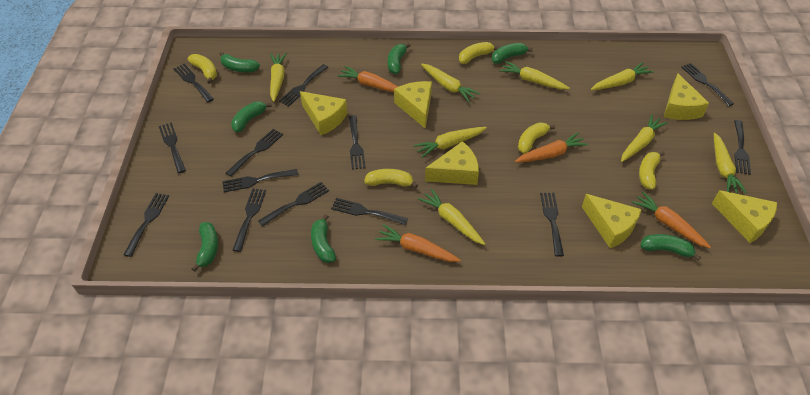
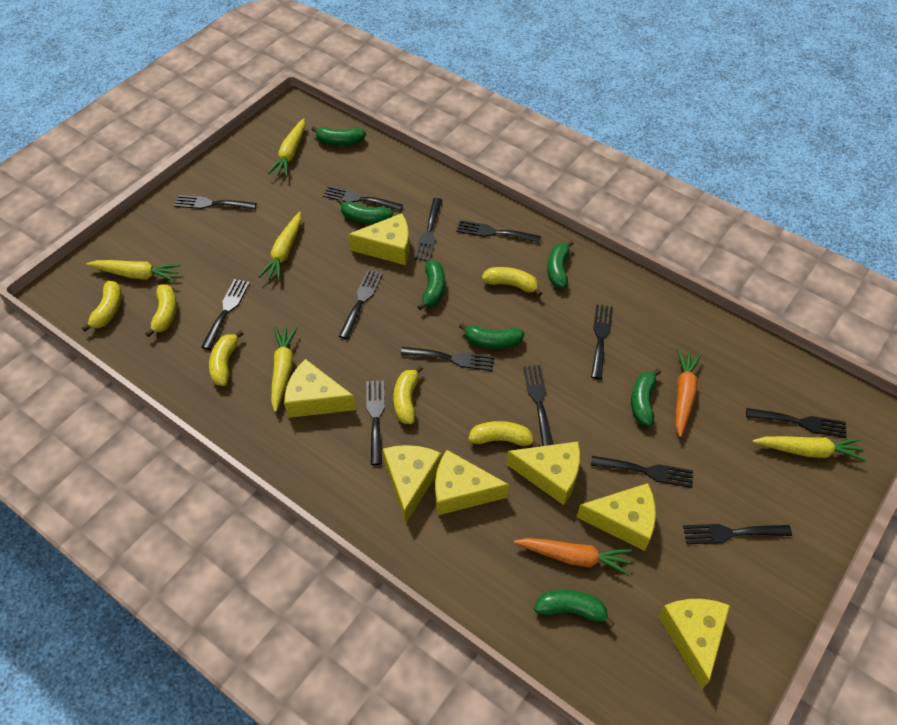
orange carrot: [337,66,398,92] [375,224,461,262] [515,132,588,163] [632,192,711,248] = 4 -> [514,538,632,575] [676,349,701,437] = 2
yellow banana: [188,54,217,84] [364,169,418,188] [459,42,499,64] [518,122,555,154] [639,151,665,190] = 5 -> [81,281,122,332] [145,284,177,337] [209,330,243,386] [393,365,423,424] [468,421,540,447] [482,267,542,296] = 6
yellow carrot: [270,53,287,102] [414,127,487,158] [418,188,485,245] [421,63,480,102] [499,61,570,89] [591,62,654,90] [621,114,668,162] [714,133,747,194] = 8 -> [86,260,181,282] [258,212,301,282] [268,118,305,177] [271,327,298,412] [753,436,866,461] = 5
yellow cheese: [300,91,347,135] [394,81,432,129] [425,141,479,185] [582,194,642,248] [664,74,709,120] [712,190,777,243] = 6 -> [284,359,356,418] [348,213,410,265] [383,445,441,523] [435,450,509,515] [506,442,580,505] [577,483,656,551] [658,599,730,689] = 7

